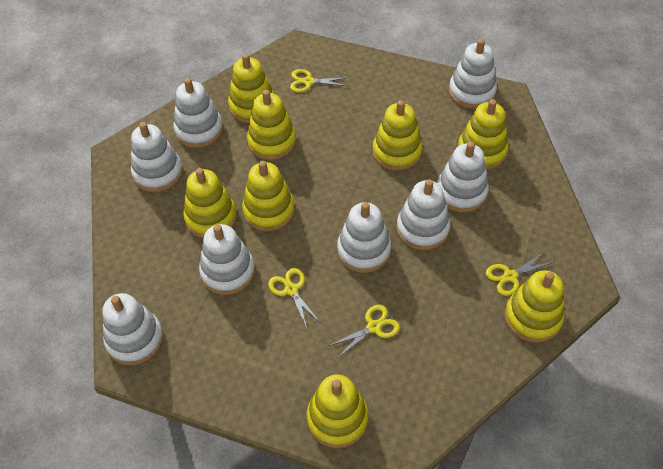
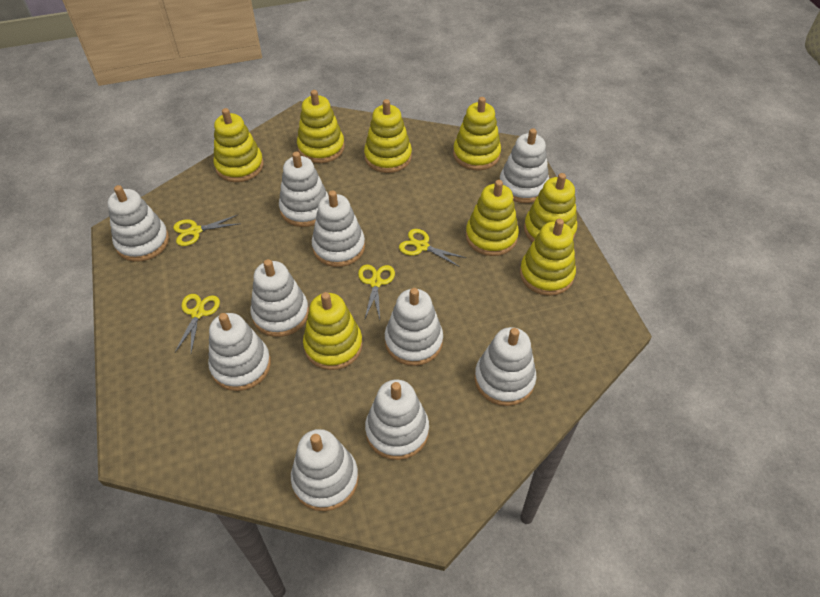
white stacking toy: [102,293,164,365] [131,122,183,192] [173,78,223,148] [199,224,255,295] [337,202,391,273] [396,179,451,250] [437,142,489,213] [449,39,497,109] = 8 -> [107,185,169,262] [208,313,271,391] [251,259,309,337] [279,151,328,227] [291,429,359,511] [312,190,365,267] [365,380,429,460] [385,288,443,366] [475,327,536,406] [500,128,549,203] = 10

